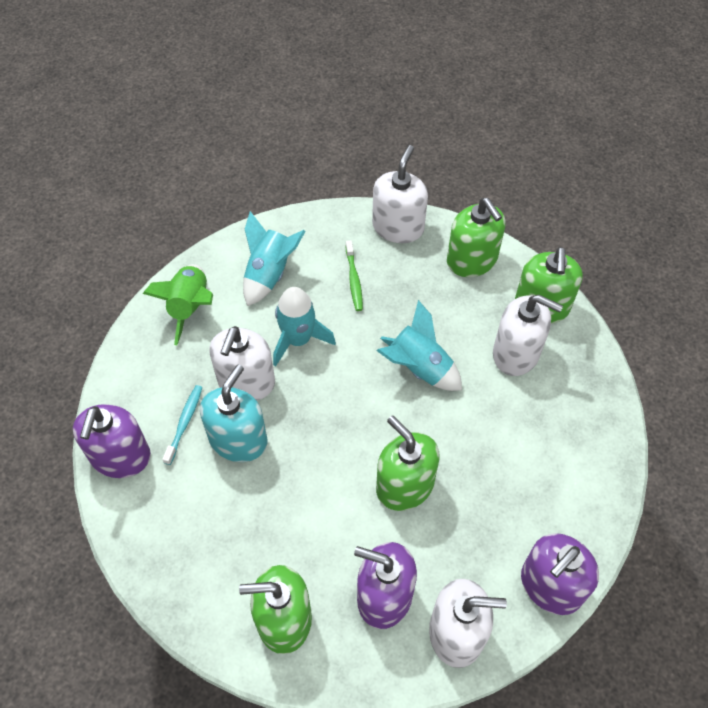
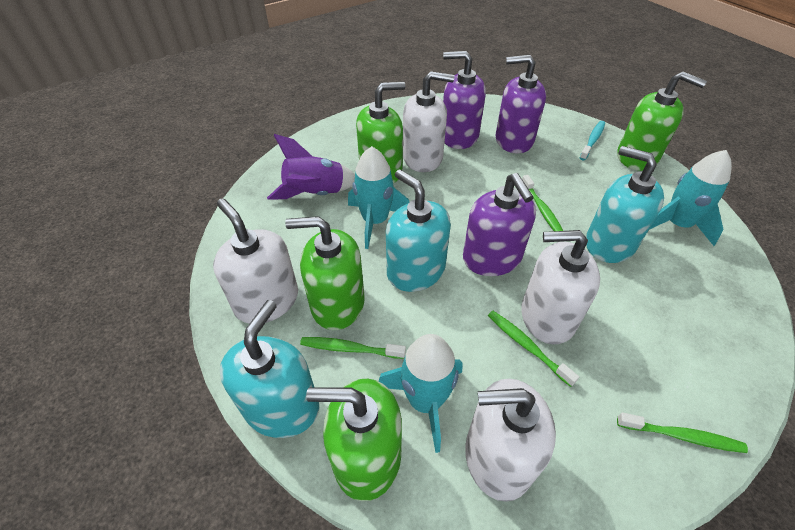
green rocket: [142,264,213,345] = 1 -> none = 0
green toothbrush: [346,240,363,311] = 1 -> [300,337,406,359] [488,311,579,387] [522,175,563,231] [617,413,748,453] = 4
purple rocket: none = 0 -> [267,134,355,200] = 1
turquoise soap dispenser: [200,364,268,462] = 1 -> [220,300,319,438] [386,169,451,292] [586,146,664,263] = 3

